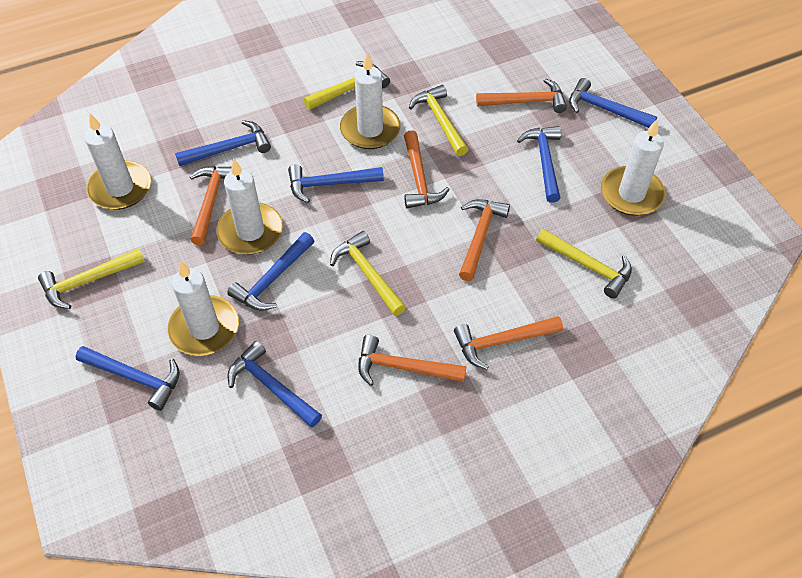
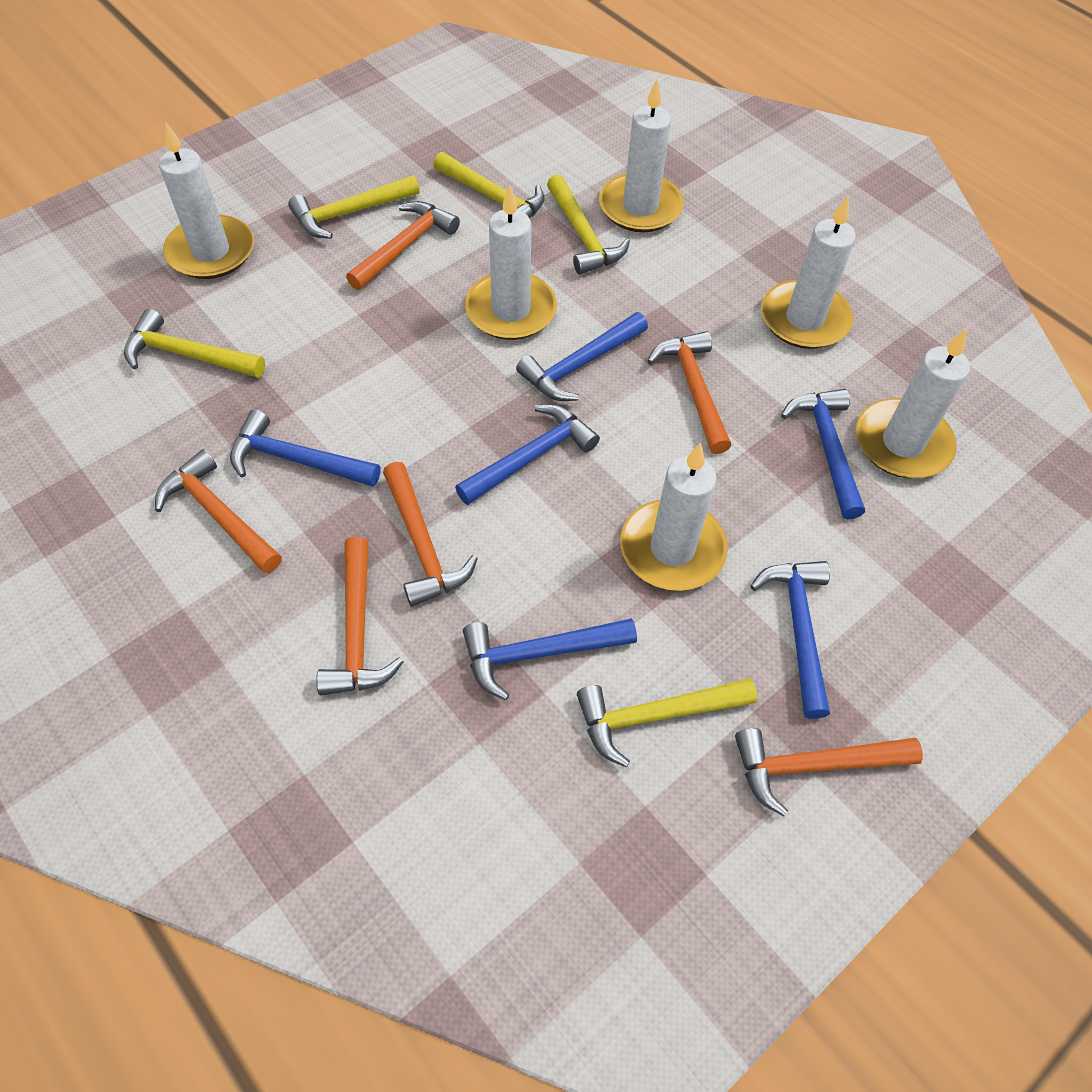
blue hammer: [76,346,180,411] [175,120,271,166] [227,232,314,311] [227,341,322,428] [288,164,384,203] [517,126,561,203] [569,78,657,128] = 7 -> [230,410,380,487] [455,404,600,505] [463,618,637,700] [516,312,648,401] [751,561,830,719] [781,389,865,519] = 6
white candle: [85,113,151,210] [167,261,239,356] [217,158,283,255] [340,53,400,149] [601,119,666,216] = 5 -> [159,123,254,279] [465,185,557,340] [599,79,683,232] [620,442,728,591] [761,196,856,349] [856,328,970,478] = 6

